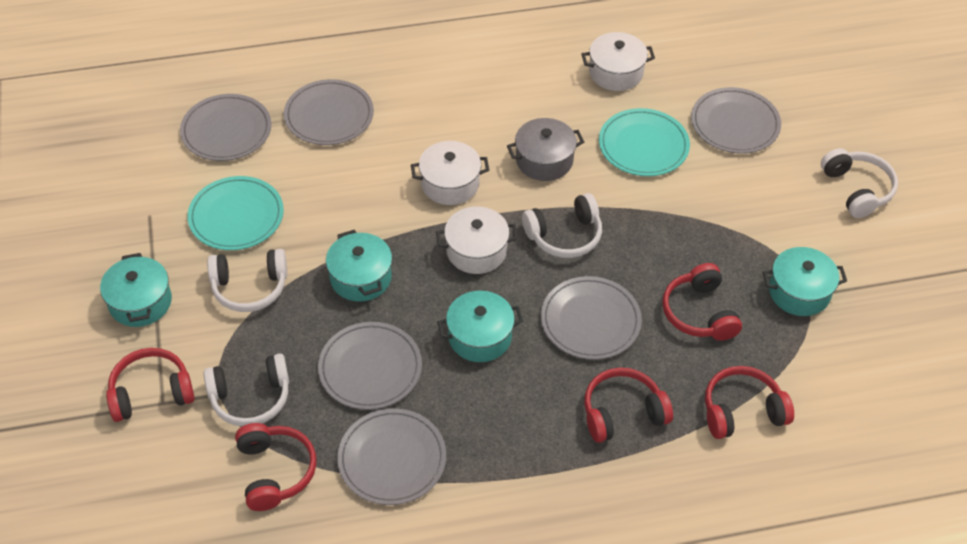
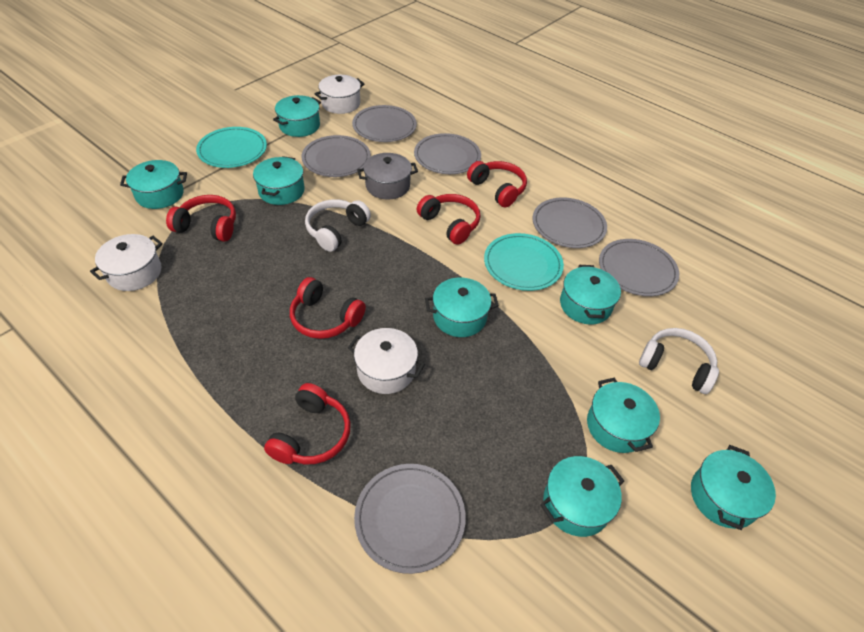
turquoise pot: [100,253,172,327] [326,230,392,302] [437,291,523,362] [763,247,847,316] = 4 -> [120,160,187,209] [253,156,305,205] [273,95,321,137] [425,277,499,337] [540,456,624,537] [560,265,621,325] [587,378,660,453] [691,445,776,530] = 8
white headphones: [204,353,289,426] [207,249,287,312] [522,193,602,258] [821,148,898,218] = 4 -> [305,199,371,252] [639,328,719,394] = 2

